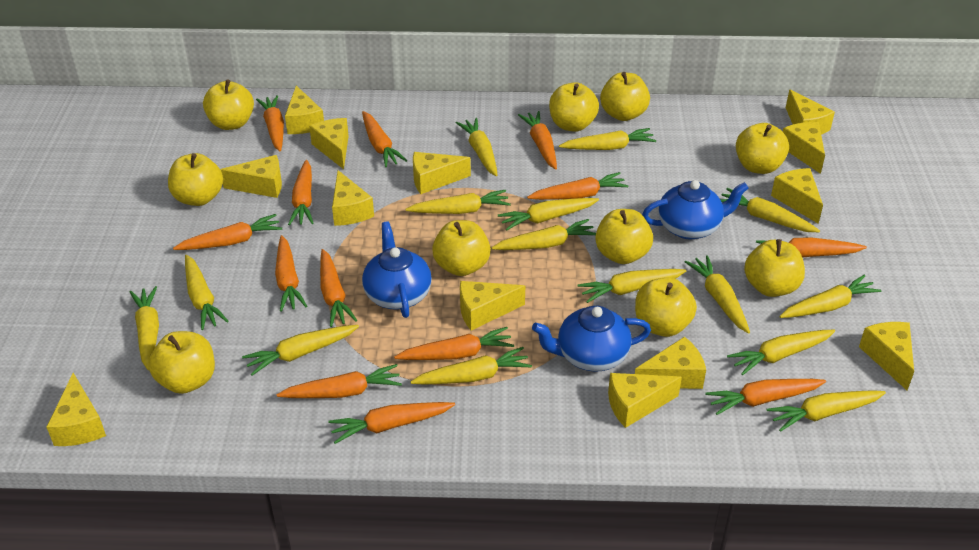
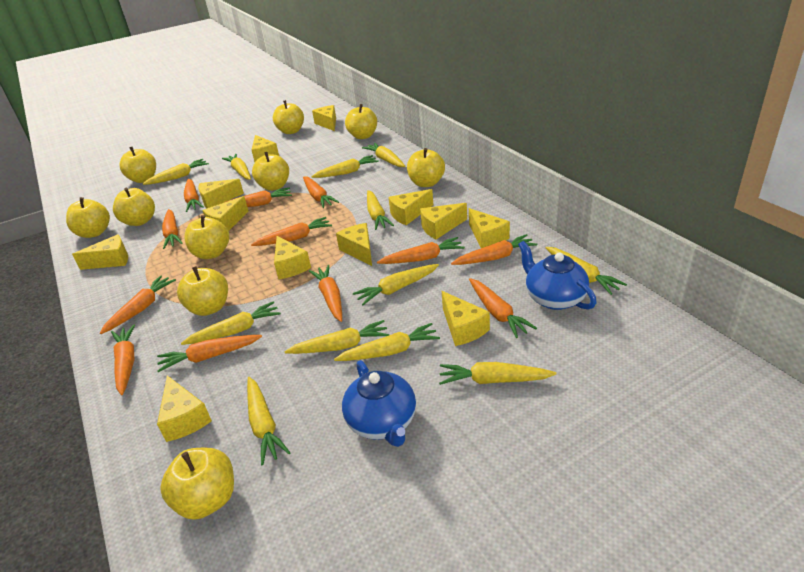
blue teapot: [362,222,432,318] [532,306,651,371] [642,180,749,240] = 3 -> [342,360,416,447] [518,241,597,310] = 2
orange carrot: [173,214,282,250] [256,95,284,152] [275,235,307,312] [277,364,402,398] [288,160,314,225] [320,249,357,327] [328,402,455,444] [362,111,407,167] [394,327,514,360] [518,111,557,169] [527,172,628,200] [705,379,826,415] [756,237,867,258] = 13 -> [100,275,176,334] [111,324,135,395] [157,335,262,372] [162,209,183,249] [184,179,203,212] [224,187,292,207] [251,217,332,246] [303,176,339,208] [309,265,342,322] [377,237,465,264] [451,234,537,265] [469,278,537,338] = 12
yellow carrot: [130,286,159,370] [185,255,229,330] [242,325,359,376] [405,190,511,214] [410,347,532,385] [456,118,498,176] [491,219,596,250] [498,198,599,230] [559,128,656,150] [578,269,686,303] [684,255,750,333] [720,188,820,232] [727,330,835,375] [767,390,886,432] [779,275,881,318] = 15 -> [143,159,209,185] [181,301,281,345] [222,154,251,180] [247,377,290,465] [284,320,390,354] [311,155,379,178] [334,323,440,361] [353,264,439,305] [362,143,405,167] [367,190,394,230] [439,362,556,385] [546,247,627,295] = 12
yellow cheese: [47,373,106,446] [220,155,282,198] [285,86,324,134] [309,118,349,169] [332,170,374,226] [413,152,471,194] [460,281,525,331] [608,373,682,428] [635,337,706,389] [771,168,823,224] [783,122,825,174] [786,90,835,135] [859,322,914,390] = 13 -> [72,234,128,270] [157,375,212,442] [199,179,244,208] [202,196,249,231] [252,135,279,162] [274,236,311,279] [312,105,336,131] [336,223,372,266] [388,189,433,225] [420,203,467,239] [442,291,490,346] [469,208,510,248] = 12

